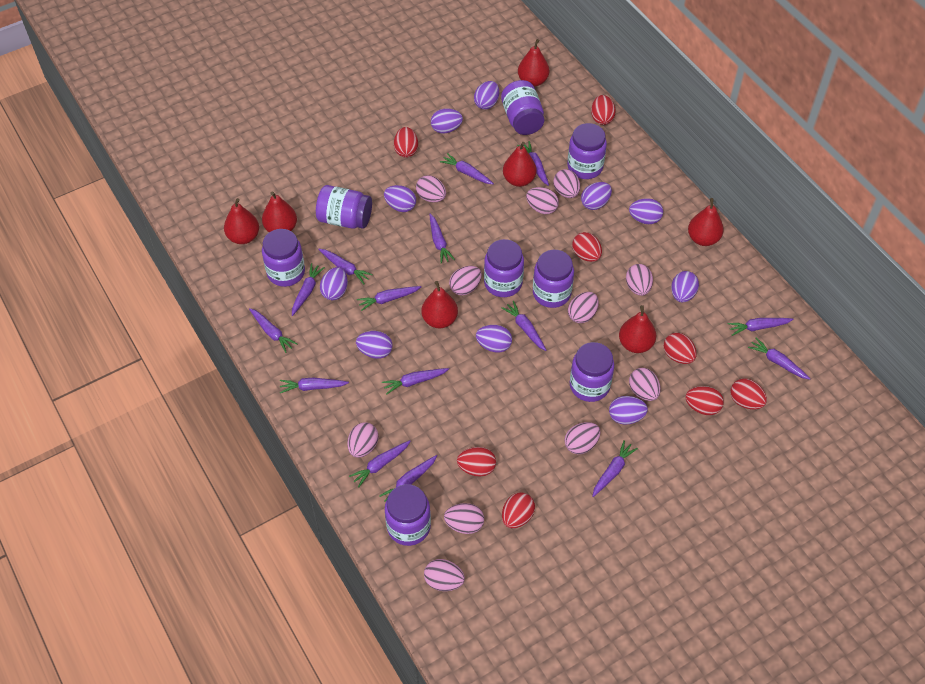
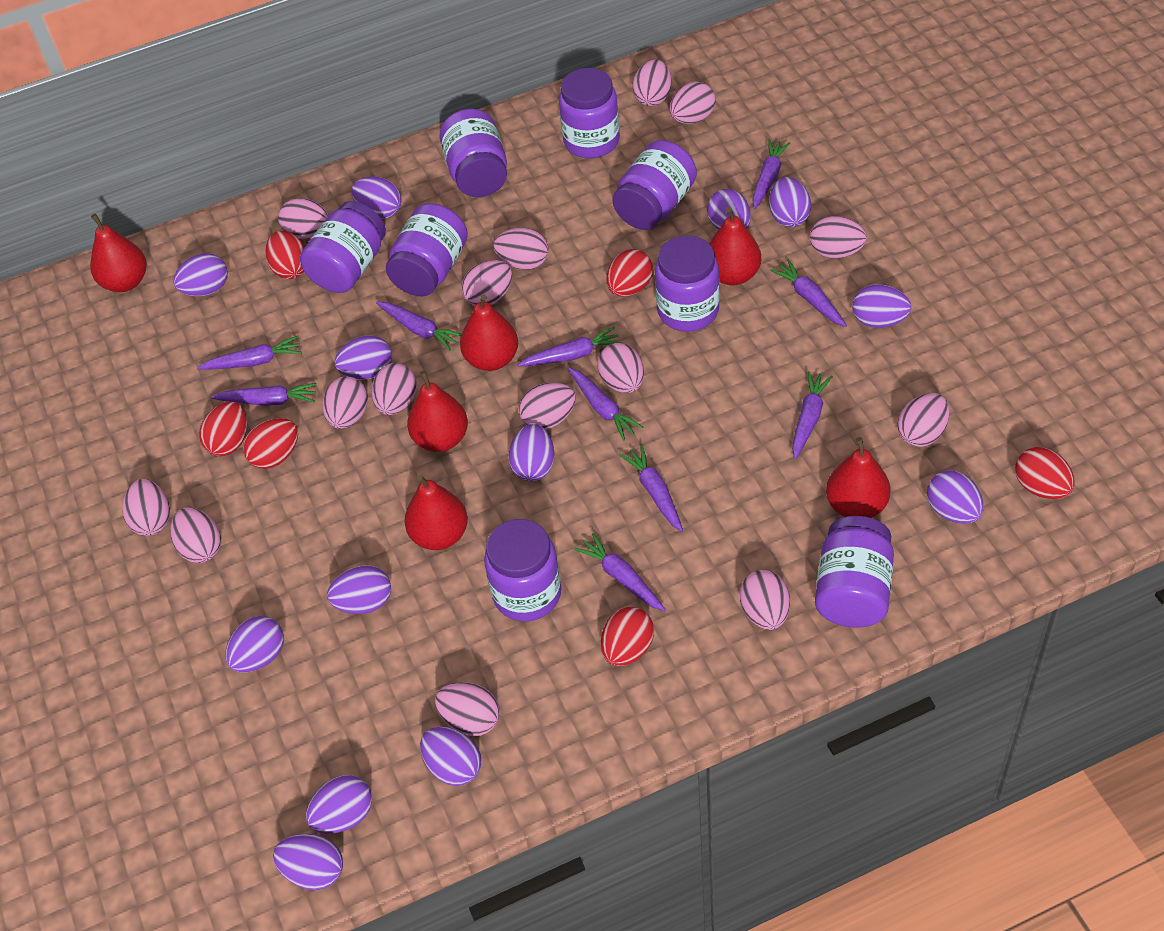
pink egg: [347,422,378,458] [416,175,446,202] [424,559,465,591] [444,503,484,534] [449,266,482,295] [526,187,559,214] [553,169,580,198] [565,422,600,454] [568,292,599,323] [626,264,653,296] [629,368,661,401] = 11 -> [122,479,170,536] [171,507,221,563] [278,198,329,239] [322,377,368,429] [371,363,417,415] [435,682,500,736] [461,260,512,306] [494,228,548,270] [519,382,576,430] [597,343,644,393] [633,59,671,106] [670,82,716,124] [740,570,790,630] [810,216,867,258] [897,393,949,447] = 15
purple carrot: [249,308,297,353] [280,378,349,393] [292,263,325,316] [318,249,373,284] [349,440,411,487] [357,286,421,311] [379,455,437,501] [382,368,449,395] [429,214,455,264] [440,153,494,184] [502,301,546,351] [517,141,549,186] [592,440,638,497] [727,318,794,336] [748,338,811,380] = 15 -> [197,336,302,370] [211,383,317,406] [376,302,462,351] [518,327,622,367] [568,367,643,440] [574,533,666,611] [620,445,683,532] [752,139,790,209] [770,259,847,327] [792,371,833,460] = 10
purple egg: [320,267,348,300] [356,331,393,359] [384,185,416,212] [431,108,463,133] [474,81,499,109] [476,325,512,353] [581,182,612,210] [609,396,648,425] [629,198,663,224] [671,271,699,302] = 10 -> [173,253,228,296] [225,616,284,672] [273,834,343,890] [306,775,372,834] [327,566,391,614] [335,335,392,380] [351,177,402,219] [420,726,481,786] [509,424,554,481] [707,189,751,229] [769,177,811,227] [852,284,911,328] [927,470,984,524] = 13
red egg: [394,127,418,158] [457,447,496,477] [502,493,535,528] [572,232,602,262] [591,95,616,125] [664,333,697,364] [685,386,724,415] [730,379,767,409] = 8 -> [199,402,247,456] [243,418,298,469] [265,231,305,279] [601,607,654,666] [606,249,653,297] [1015,447,1075,499] = 6
red pear: [224,198,259,244] [262,191,297,232] [421,281,458,328] [503,142,537,187] [518,39,549,87] [619,305,656,353] [688,198,724,246] = 7 -> [90,214,147,292] [404,475,468,550] [407,371,468,452] [460,294,518,371] [709,207,761,285] [826,437,891,518] = 6

